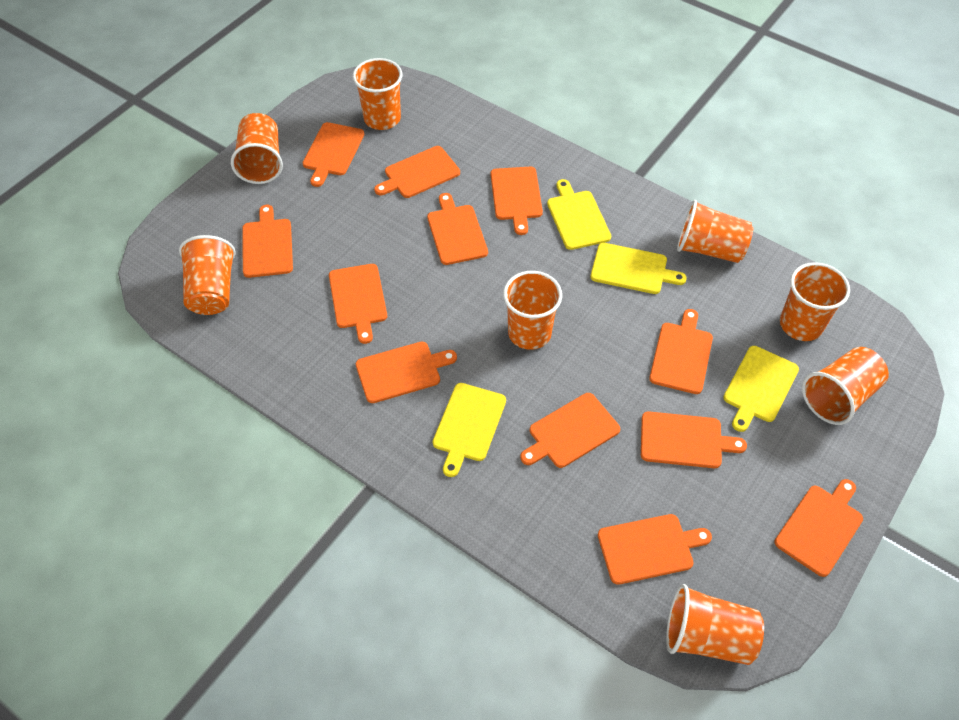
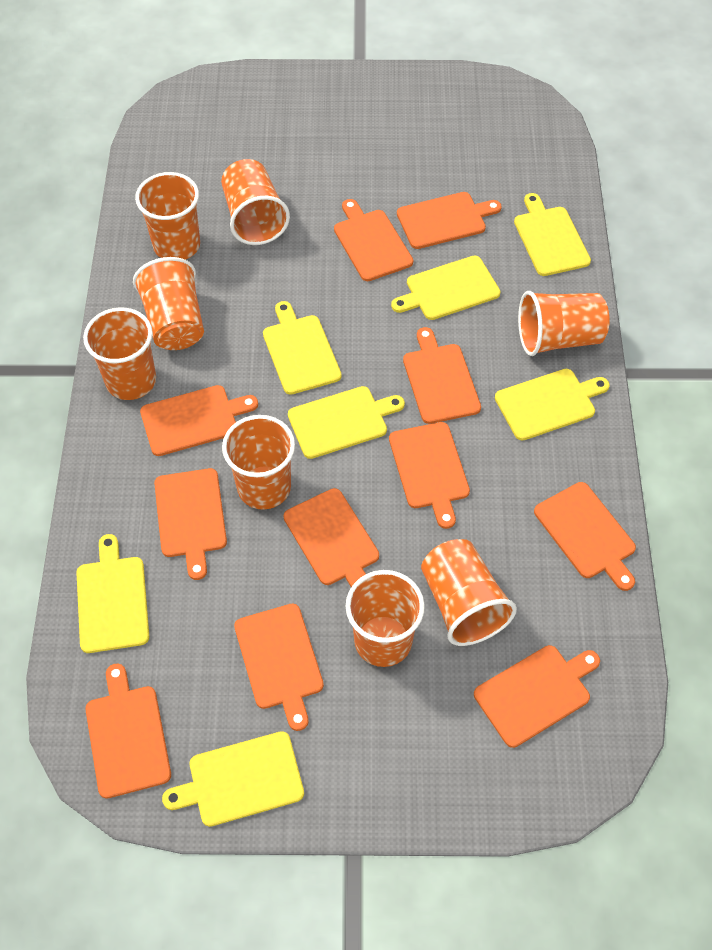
orange cutting board: [242,205,293,278] [303,122,364,187] [329,264,387,344] [356,342,457,403] [374,146,460,198] [427,193,488,265] [491,167,543,235] [520,393,620,468] [598,514,712,585] [641,411,747,468] [649,309,713,394] [775,479,863,577] = 12 -> [85,664,171,799] [140,385,258,456] [154,468,227,580] [234,604,324,731] [283,488,379,587] [334,199,413,281] [389,422,470,529] [397,192,502,249] [403,327,481,424] [474,645,600,748] [534,482,636,591] = 11
yellow cutting board: [433,383,506,477] [547,179,611,250] [590,243,687,294] [723,346,799,432] = 4 -> [76,534,149,653] [162,731,304,827] [263,301,342,395] [288,386,405,459] [391,255,501,320] [495,369,610,441] [514,193,591,276] = 7

